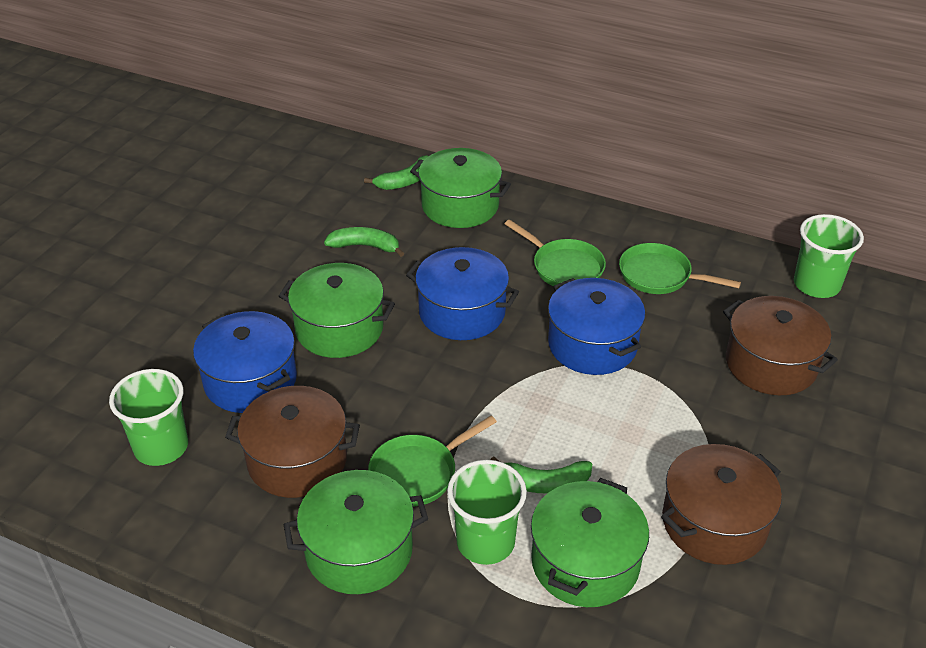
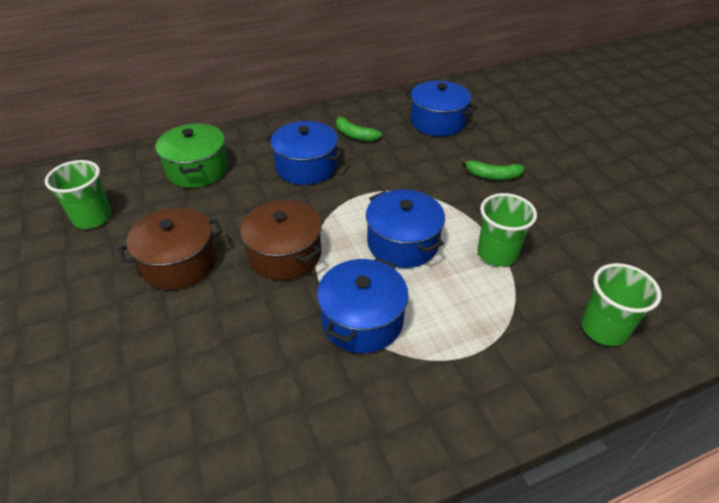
blue pot: [193,311,297,413] [406,247,519,340] [548,278,645,375] = 3 -> [266,121,345,185] [317,258,409,353] [366,189,445,268] [405,80,477,136] = 4
brown pot: [225,386,360,498] [661,444,782,565] [723,296,838,395] = 3 -> [118,207,223,290] [240,200,322,280] = 2
green banana: [324,227,404,257] [364,155,429,190] [491,456,592,493] = 3 -> [336,114,382,141] [461,158,525,180] = 2
green pan: [368,416,497,506] [505,220,606,286] [619,243,741,294] = 3 -> none = 0
green pot: [279,263,395,358] [283,470,428,594] [410,148,511,228] [531,478,649,607] = 4 -> [156,123,228,188] = 1

